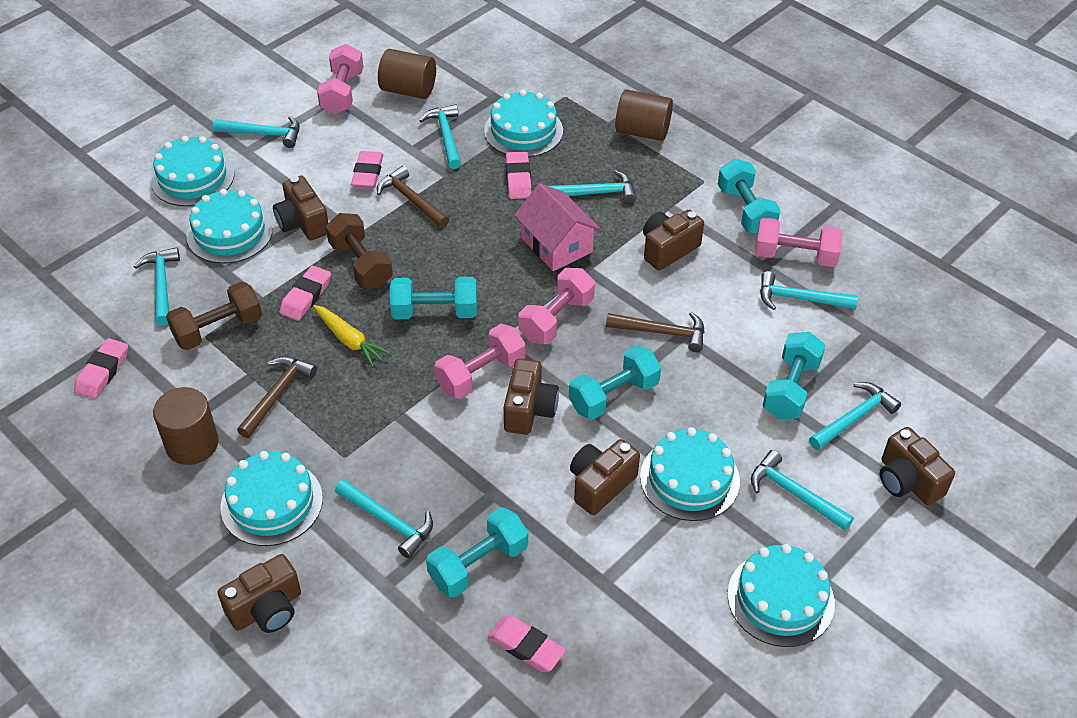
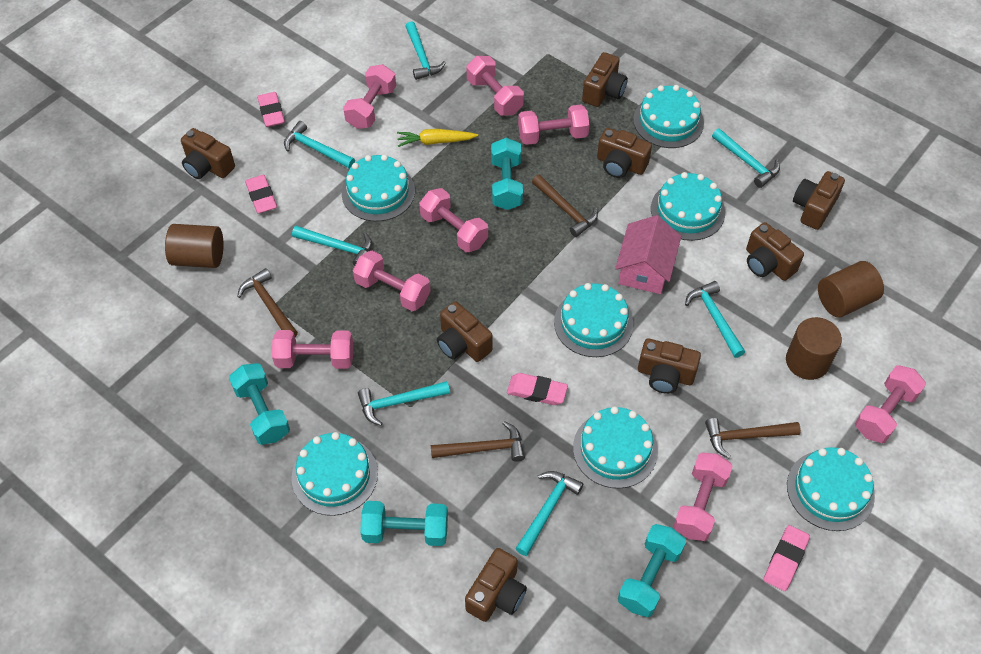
brown camera: [218,554,301,633] [273,176,328,241] [503,359,559,435] [570,439,640,515] [643,210,704,271] [880,427,955,505] = 6 -> [181,128,235,179] [437,301,493,362] [465,548,527,622] [582,52,628,107] [597,128,652,178] [638,338,701,394] [746,222,804,281] [793,171,845,230] = 8
brown dumbbell: [166,282,262,350] [326,213,393,288] = 2 -> none = 0
brown hammer: [237,357,317,438] [377,166,449,228] [606,312,705,352] = 3 -> [237,268,298,337] [430,421,525,462] [532,175,598,237] [705,418,801,458] = 4
pink dumbbell: [317,44,364,114] [435,324,525,399] [519,268,595,344] [755,217,843,267] = 4 -> [272,330,353,369] [343,64,396,129] [353,251,431,311] [419,188,488,252] [466,56,524,115] [518,105,589,145] [673,452,733,541] [855,365,926,443] = 8
pink eraser: [74,338,128,399] [279,265,331,321] [351,151,383,188] [488,615,566,672] [506,152,532,199] = 5 -> [245,175,277,213] [257,92,285,127] [507,373,568,405] [763,525,810,591] = 4
turquoise cake: [151,136,234,206] [186,189,273,264] [221,451,323,546] [484,90,563,157] [640,427,740,521] [727,544,835,647] = 6 -> [292,432,378,516] [342,154,415,222] [554,283,633,357] [573,406,658,488] [633,85,704,148] [651,172,725,241] [787,447,875,531] = 7
turquoise dumbbell: [390,277,477,319] [426,507,528,597] [569,345,661,420] [718,159,781,234] [763,332,826,419] = 5 -> [229,363,290,445] [360,501,448,546] [491,138,523,210] [618,524,686,617] = 4
turquoise hammer: [134,247,180,325] [213,116,300,148] [335,479,433,558] [419,104,461,169] [550,170,637,203] [751,450,854,530] [760,271,858,310] [809,382,901,450] = 8 -> [284,121,355,169] [292,226,372,266] [358,381,450,426] [405,21,446,80] [515,471,583,556] [685,281,745,358] [712,128,780,188] = 7

